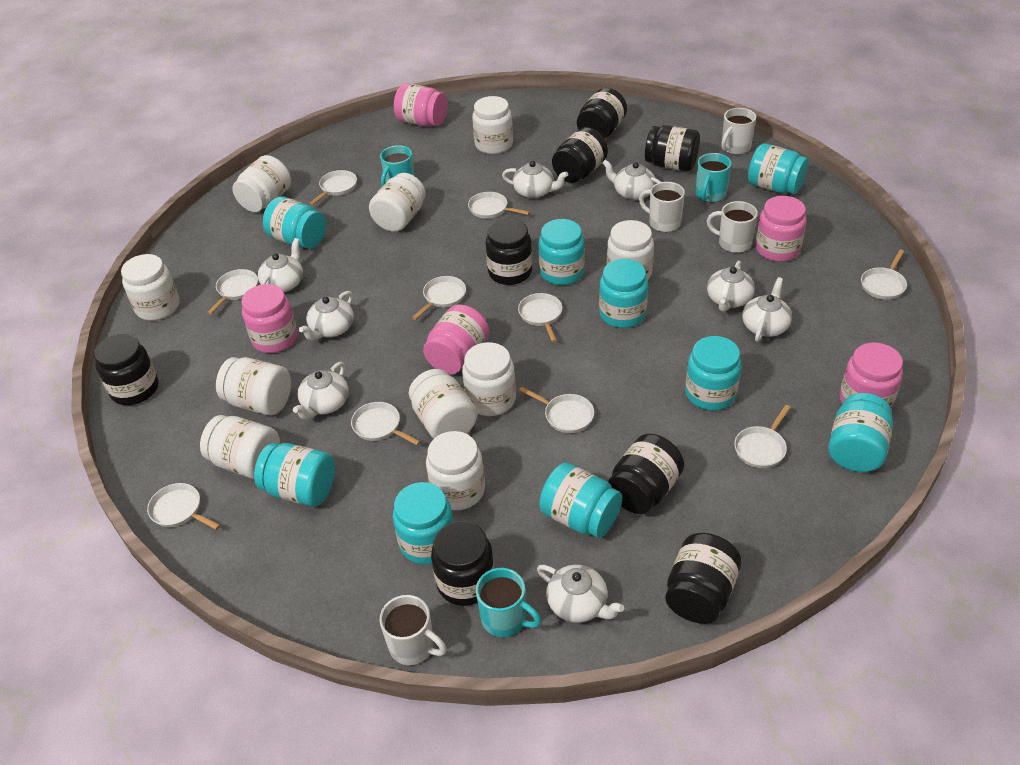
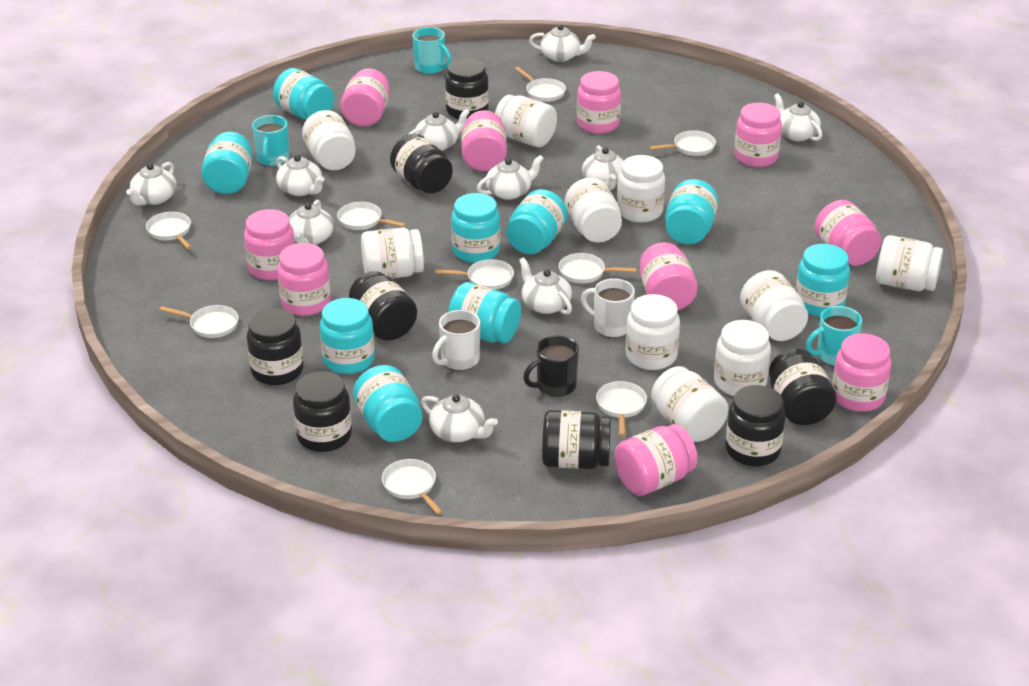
black mug: none = 0 -> [523,335,579,397] = 1
pink jar: [242,284,298,353] [394,83,448,127] [423,304,489,374] [755,196,807,262] [840,343,903,409] = 5 -> [244,209,295,280] [277,243,331,316] [340,68,389,127] [461,110,507,171] [577,71,621,134] [614,424,698,496] [640,242,698,310] [734,103,782,167] [814,200,882,266] [832,333,891,412] = 10
white mug: [380,595,447,665] [639,182,685,232] [707,201,758,253] [721,108,756,155] = 4 -> [432,310,480,370] [581,278,635,337] = 2
white pan: [147,483,220,530] [207,269,258,315] [309,170,357,205] [351,402,421,445] [412,276,466,320] [468,192,530,219] [518,293,562,342] [519,387,594,433] [734,405,791,468] [861,249,907,300] = 10 -> [146,212,192,249] [160,305,239,338] [337,202,406,230] [382,459,443,515] [435,259,514,290] [515,67,566,102] [559,253,637,284] [596,381,647,436] [649,130,716,156] = 9
white teapot: [258,238,303,292] [293,362,349,420] [299,291,354,340] [502,161,568,198] [537,565,624,623] [602,159,661,200] [707,260,755,312] [742,277,792,342] = 8 -> [126,162,177,206] [276,155,324,196] [289,200,334,245] [408,109,470,151] [421,394,498,442] [477,155,544,200] [519,257,572,315] [529,24,596,62] [582,145,624,190] [774,93,823,141] = 10

